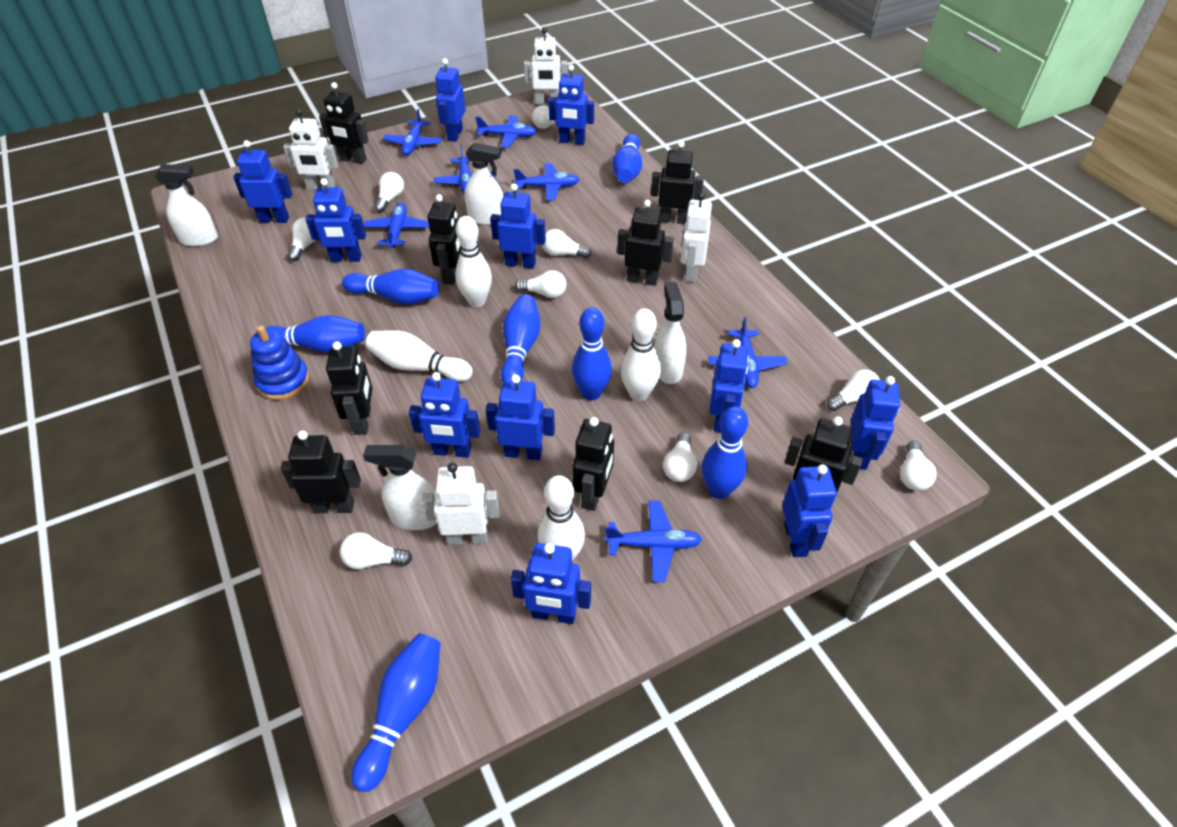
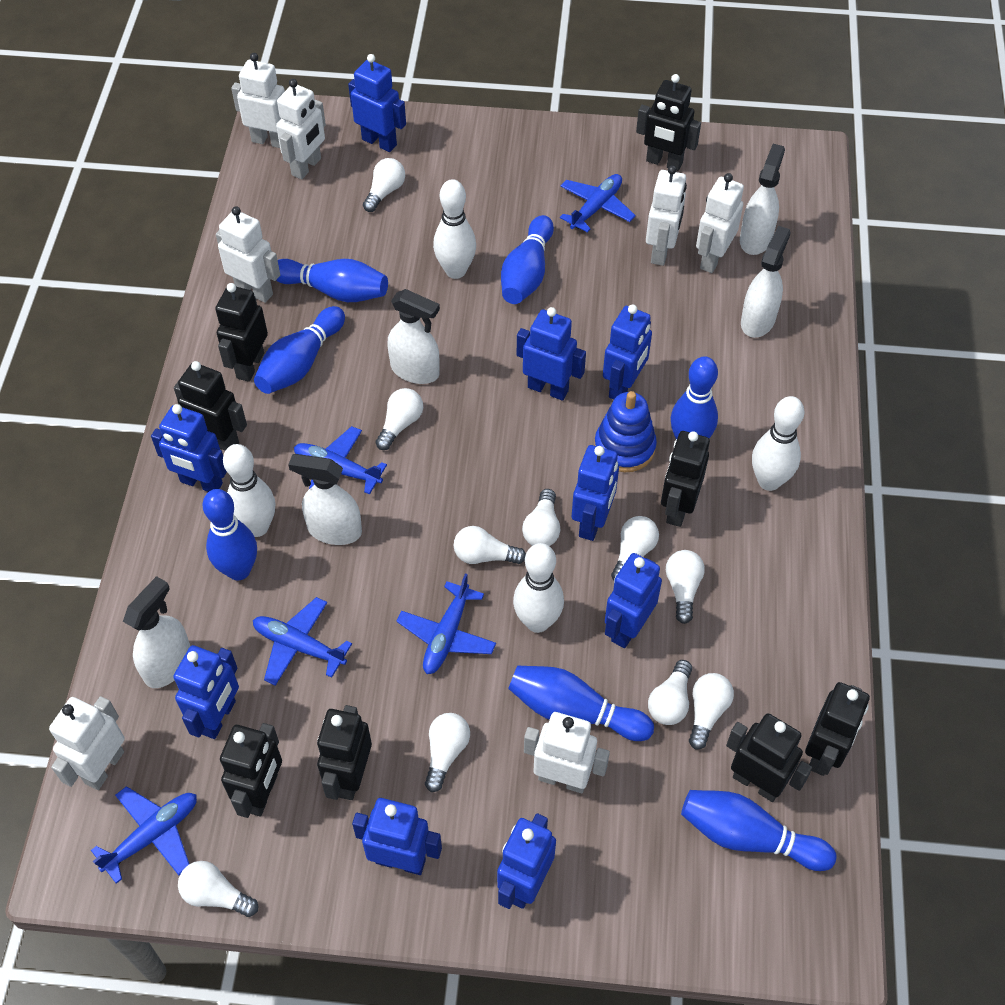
blue plane: [364,203,429,248] [383,109,442,155] [434,145,496,194] [475,115,537,148] [514,163,580,201] [605,501,702,582] [708,317,787,388] = 7 -> [91,786,197,884] [253,597,352,686] [294,426,387,494] [397,573,496,674] [560,174,636,233] = 5
blue robot: [233,140,292,223] [306,178,366,262] [409,372,480,458] [435,58,466,142] [486,374,555,460] [490,184,546,269] [511,543,591,624] [548,65,594,145] [709,339,749,432] [782,464,837,557] [851,376,900,470] = 11 -> [151,404,227,492] [173,645,239,739] [348,54,406,152] [352,798,442,875] [497,813,556,909] [517,307,586,401] [572,445,619,541] [603,304,652,400] [605,553,662,648] = 9
white light bulb: [288,217,316,261] [340,532,412,570] [375,172,404,212] [515,270,566,298] [532,105,554,129] [542,229,591,258] [663,433,697,482] [827,369,880,411] [900,441,937,491] = 9 -> [178,861,258,917] [363,158,405,212] [375,388,423,450] [425,713,470,792] [454,526,526,564] [522,489,560,546] [611,516,659,580] [648,660,692,725] [666,550,705,624] [689,673,734,749] = 10
white robot: [283,109,338,190] [422,462,500,545] [524,27,567,104] [681,192,712,283] = 4 -> [49,696,125,790] [216,206,280,303] [231,53,285,148] [276,79,326,180] [524,712,610,793] [646,165,687,266] [696,173,744,273] = 7
white spray bottle: [154,164,218,246] [363,445,437,530] [465,143,503,225] [654,282,686,384] = 4 -> [123,576,190,688] [288,454,362,545] [388,289,440,384] [740,144,785,255] [741,226,791,338] = 5

